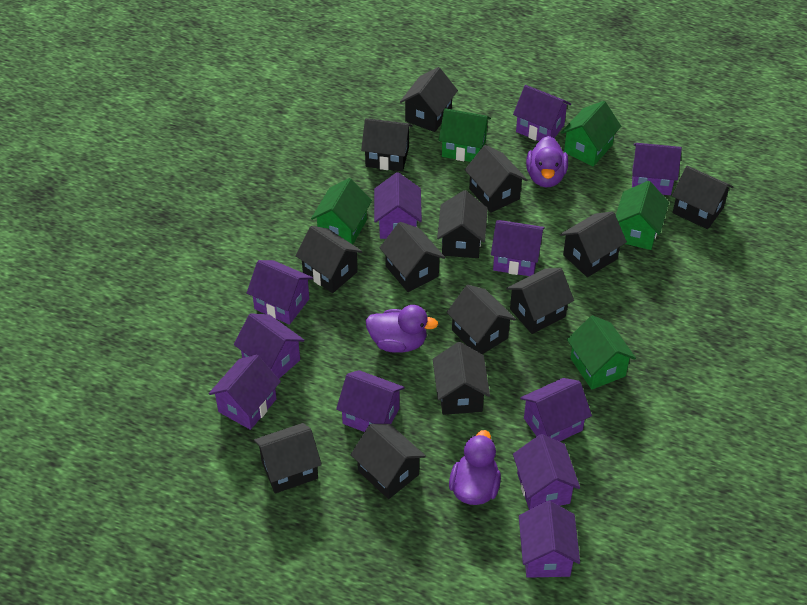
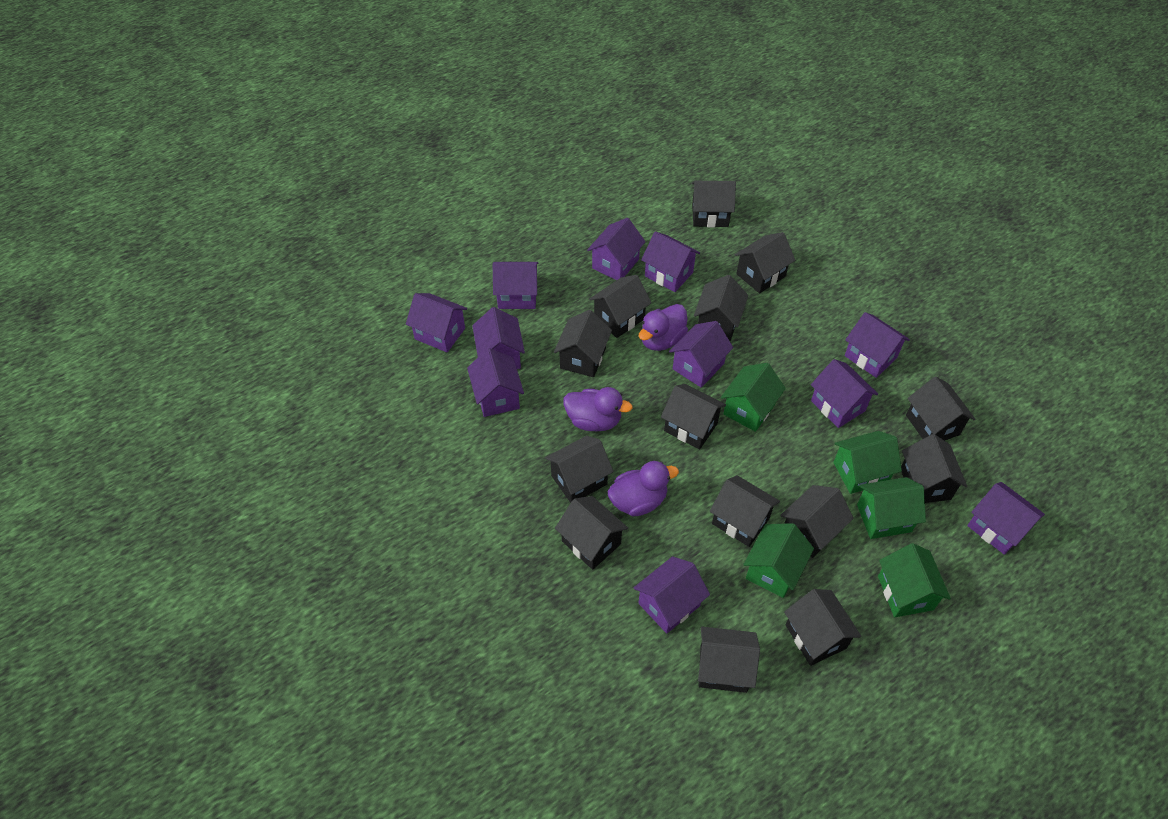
black house: [254,423,322,493] [295,226,363,293] [350,424,426,499] [361,118,413,172] [380,222,445,292] [400,67,458,132] [433,342,490,415] [437,190,488,258] [447,285,516,354] [465,145,527,213] [506,268,574,334] [560,211,627,277] [672,166,734,229] = 13 -> [545,436,614,503] [554,310,612,377] [555,496,628,570] [589,275,652,338] [661,384,726,449] [692,181,736,227] [694,275,748,341] [698,627,760,693] [710,475,780,547] [735,232,795,294] [780,485,854,558] [784,589,861,666] [901,434,967,503] [906,377,976,441] = 14

